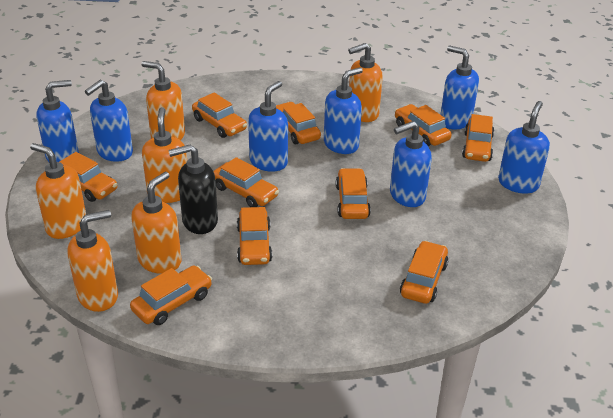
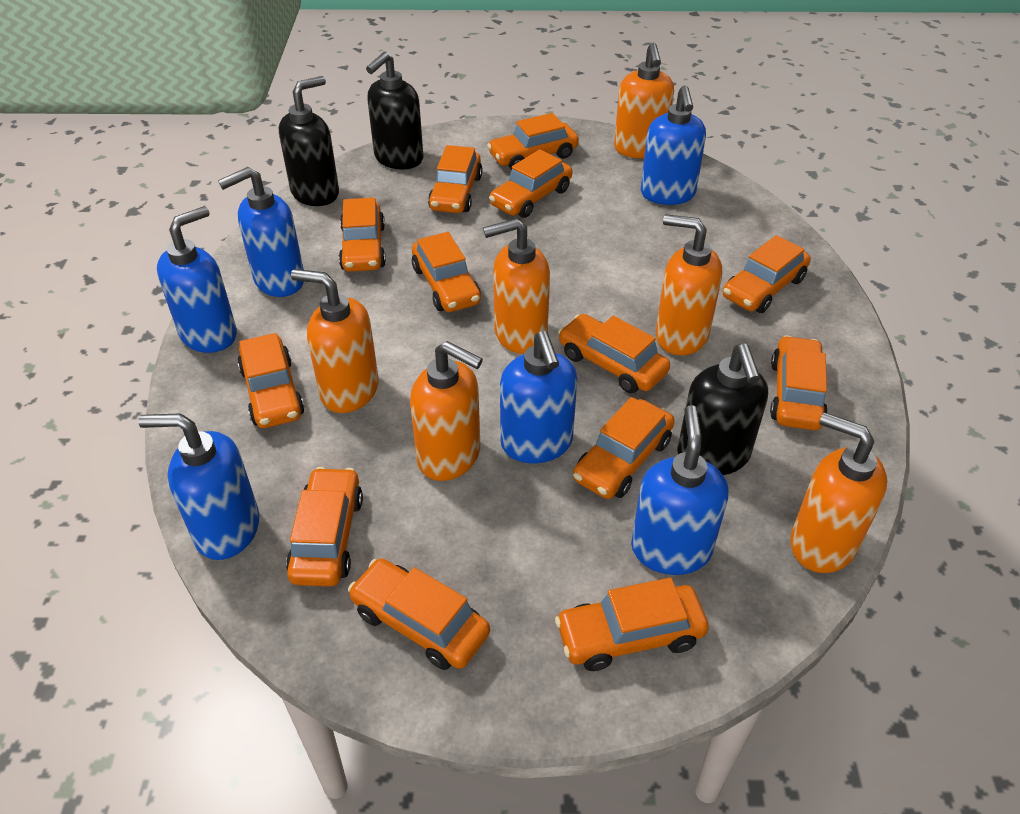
black soap dispenser: [168,145,218,234] = 1 -> [279,76,339,206] [366,52,423,170] [677,344,768,475] = 3
blue soap dispenser: [36,80,79,162] [85,80,133,162] [248,81,288,172] [324,67,363,154] [390,121,432,207] [440,45,479,130] [498,101,550,194] = 7 -> [138,413,259,560] [157,206,237,353] [218,167,304,297] [500,331,577,463] [631,405,729,575] [641,85,706,205] = 6
orange car: [60,152,117,202] [130,265,212,325] [192,92,247,138] [213,157,279,207] [237,207,272,265] [276,102,321,144] [336,168,371,219] [395,104,452,146] [400,241,449,304] [462,114,494,162] = 10 -> [237,333,304,428] [286,467,363,586] [339,198,386,272] [348,558,490,670] [412,232,481,312] [428,145,483,213] [487,113,579,170] [489,149,572,218] [555,578,709,671] [558,314,670,393] [573,397,675,499] [723,235,811,313] [770,335,828,430] = 13

